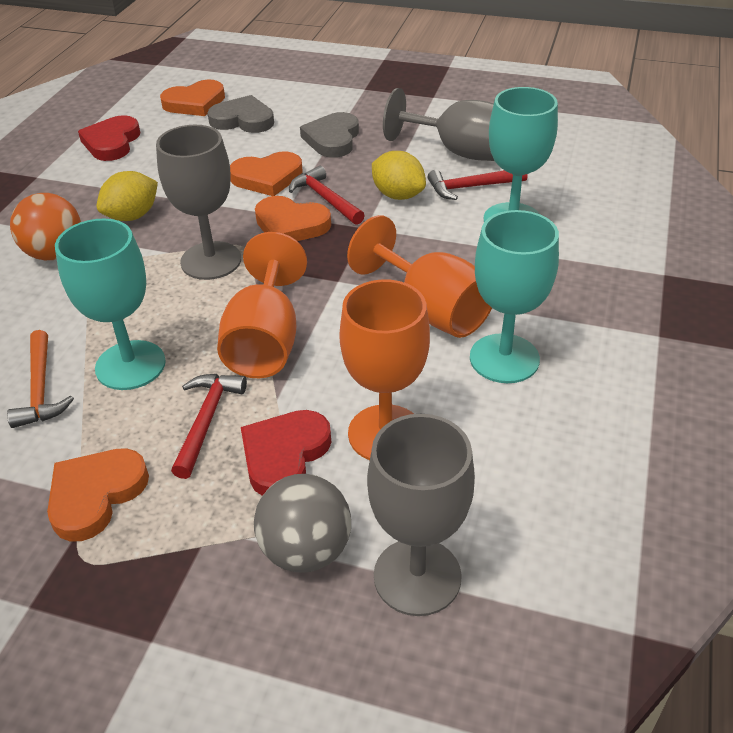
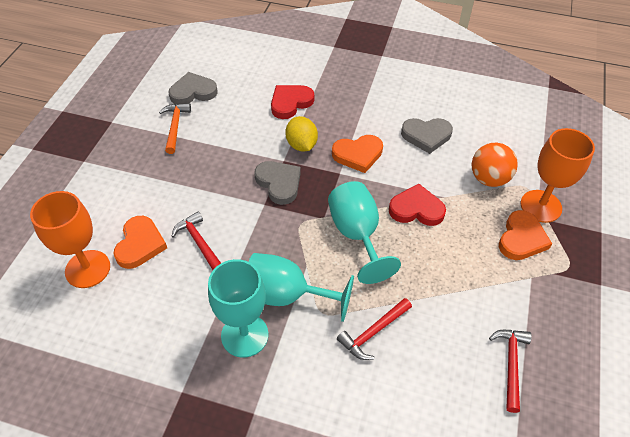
grey ball: [254,474,351,573] = 1 -> none = 0
grey goblet: [156,125,241,280] [367,414,475,616] [383,88,494,161] = 3 -> none = 0
grey heart: [208,95,274,133] [300,112,359,158] = 2 -> [168,72,217,105] [254,161,301,205] [401,118,453,154] = 3
orange goblet: [217,232,307,378] [339,279,430,460] [347,215,492,338] = 3 -> [30,191,110,288] [521,128,595,223] = 2
orange heart: [47,448,149,541] [160,80,225,116] [230,151,303,196] [255,196,331,241] = 4 -> [113,216,167,269] [332,135,383,173] [499,210,552,260] = 3
yellow lemon: [97,171,158,221] [372,151,426,200] = 2 -> [285,116,318,152] = 1

